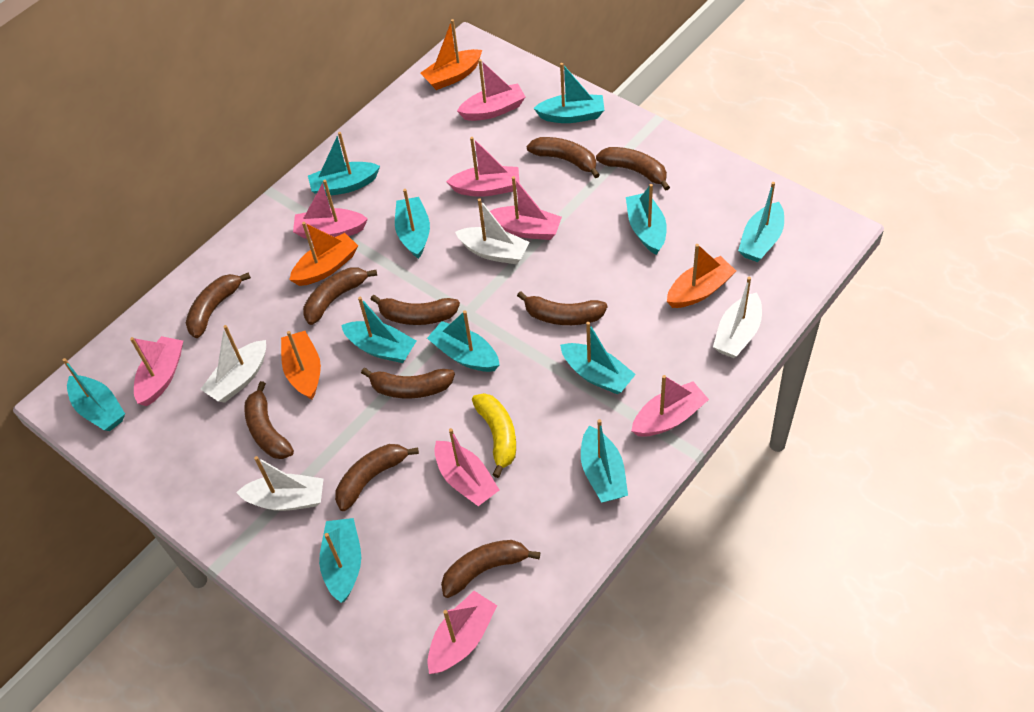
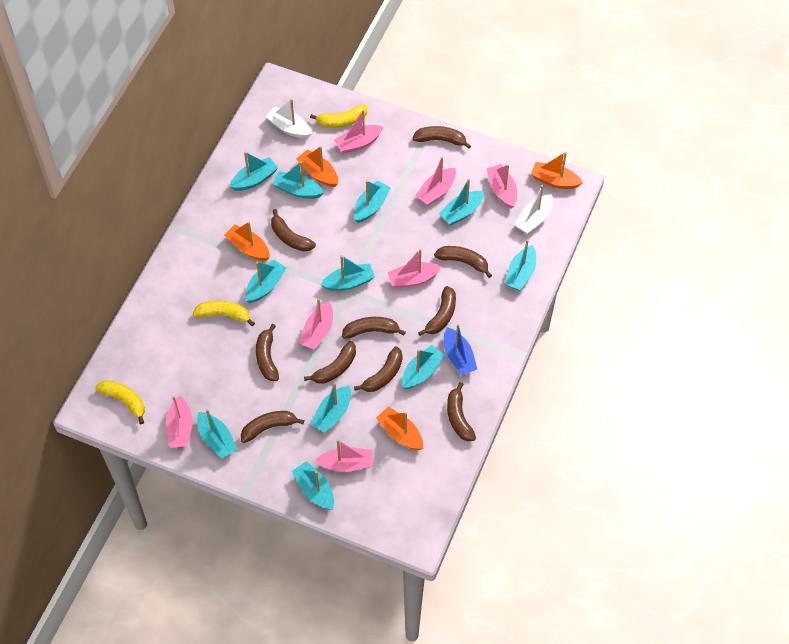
blue boat: none = 0 -> [444,324,477,375] = 1
pink boat: [130,336,183,406] [293,180,368,239] [427,591,497,674] [434,428,499,506] [446,137,520,197] [457,59,525,121] [490,176,562,240] [631,375,709,437] = 8 -> [166,395,192,447] [299,298,333,350] [315,439,373,472] [334,109,383,154] [388,249,441,288] [415,157,456,206] [486,164,517,209] = 7
white boat: [201,325,266,403] [236,456,324,511] [455,199,529,264] [713,277,762,358] = 4 -> [266,99,312,139] [514,185,553,234] = 2
yellow banana: [472,393,516,478] = 1 -> [95,380,145,424] [193,301,255,326] [310,105,367,128] = 3

